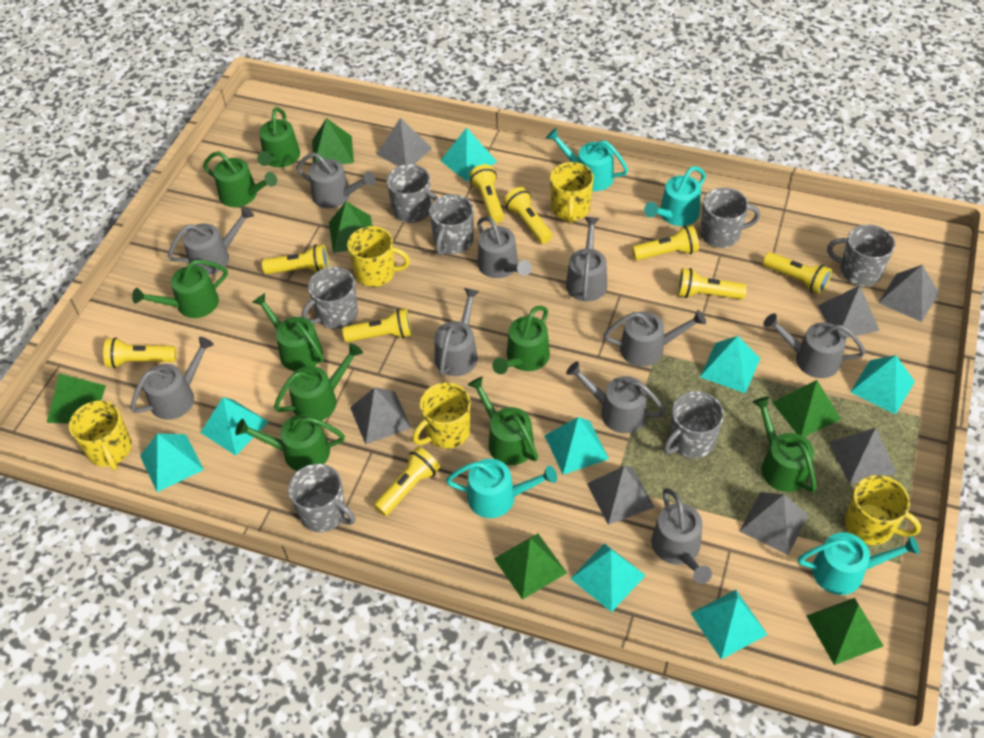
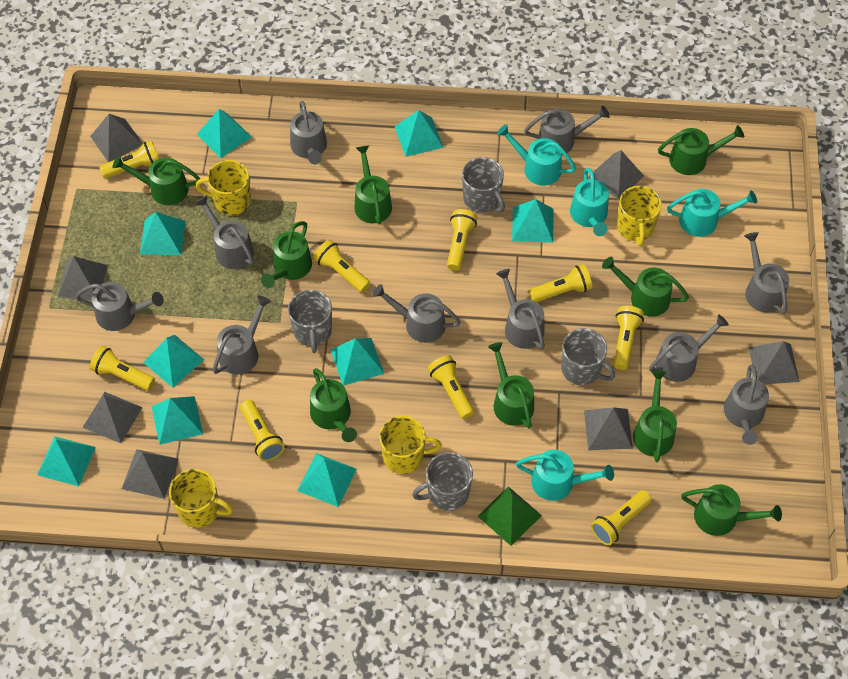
green pyramid: [47,373,106,424] [312,118,354,165] [329,201,372,253] [494,533,567,600] [772,380,841,437] [806,598,883,665] = 6 -> [478,486,542,546] = 1
grey mug: [288,464,355,532] [302,267,358,329] [386,164,438,223] [429,194,474,256] [663,391,724,458] [700,188,760,248] [827,224,895,286] = 7 -> [288,290,332,353] [412,452,473,511] [462,157,505,212] [561,328,615,385] = 4
turquoise pyramid: [140,433,204,492] [200,397,268,456] [440,127,497,181] [544,417,609,475] [570,543,646,612] [690,590,768,659] [700,336,760,393] [850,355,915,415] = 8 -> [37,436,96,486] [140,212,185,255] [143,335,204,388] [152,396,203,445] [197,109,252,158] [297,453,357,507] [331,338,384,386] [394,110,443,157] [512,199,553,243] = 9
yellow mug: [69,400,132,470] [347,226,410,287] [413,382,471,449] [550,162,594,223] [845,475,921,545] = 5 -> [169,469,233,528] [196,160,251,215] [379,416,442,474] [617,186,662,247] = 4

